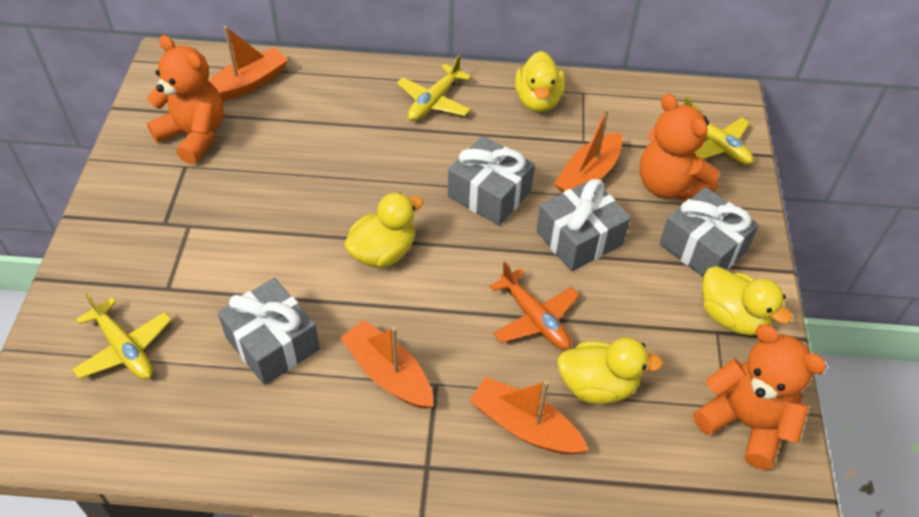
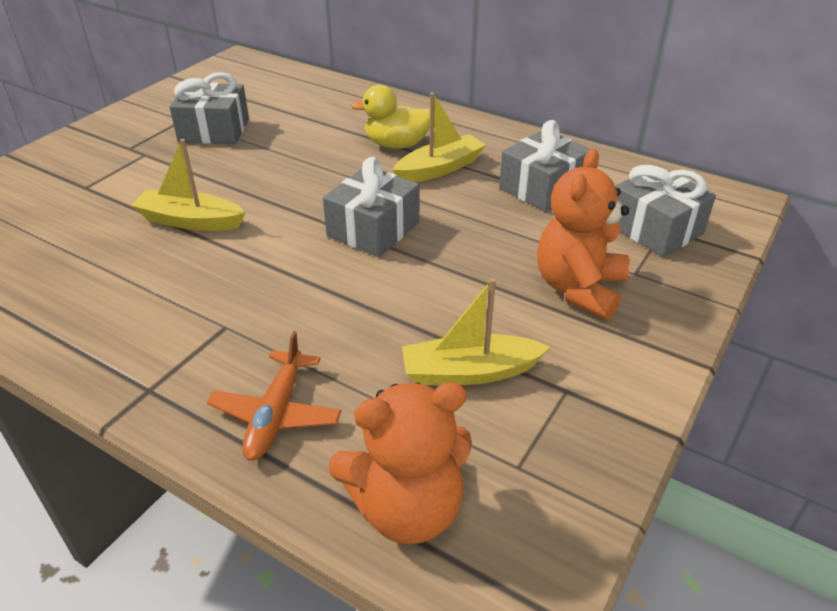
orange boat: [208,26,288,101] [340,320,433,409] [469,377,589,454] [554,108,622,193] = 4 -> none = 0
orange teddy bear: [147,35,224,164] [640,93,719,201] [693,324,827,470] = 3 -> [329,382,472,544] [537,149,630,320] = 2
yellow boat: none = 0 -> [131,139,246,231] [392,92,486,182] [402,278,550,385] = 3
yellow duck: [344,192,423,267] [515,51,565,112] [557,337,663,404] [702,266,792,335] = 4 -> [350,85,430,149] = 1
yellow plane: [72,293,172,379] [397,55,471,121] [684,97,753,164] = 3 -> none = 0

